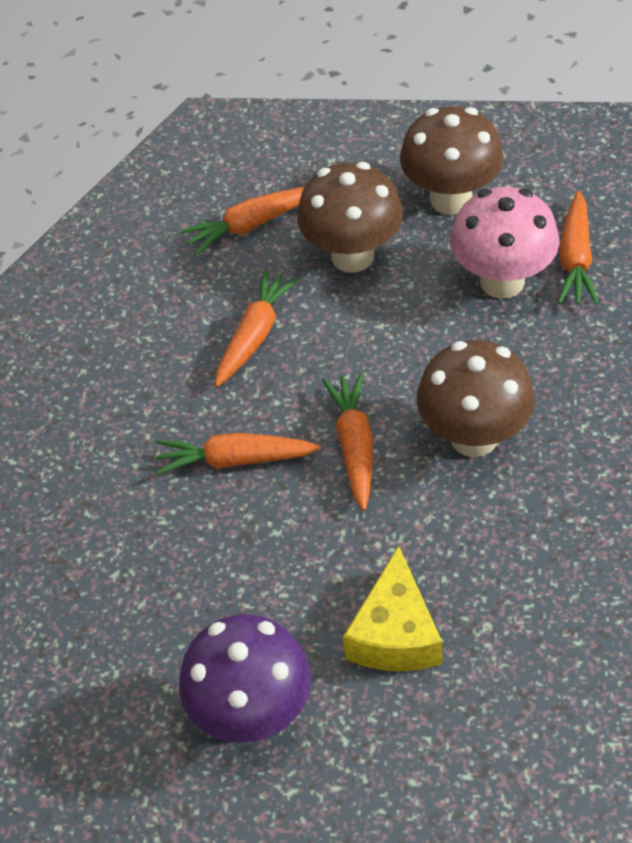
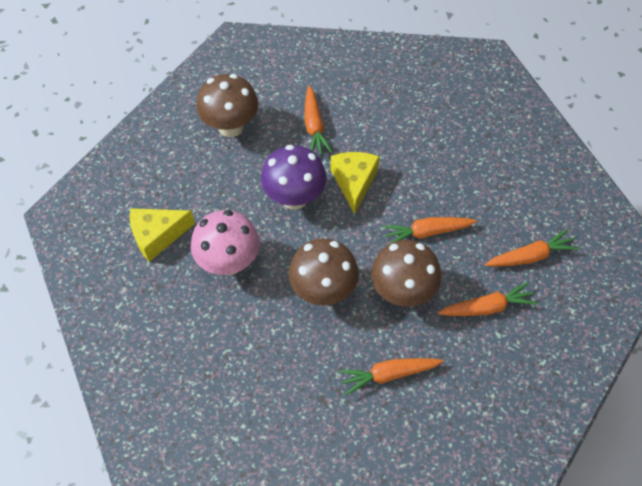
yellow cheese: [343,546,442,671] = 1 -> [130,208,195,262] [331,152,380,214] = 2

